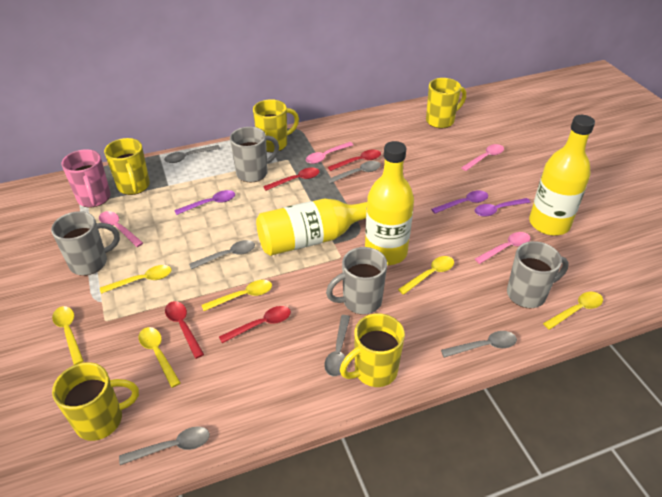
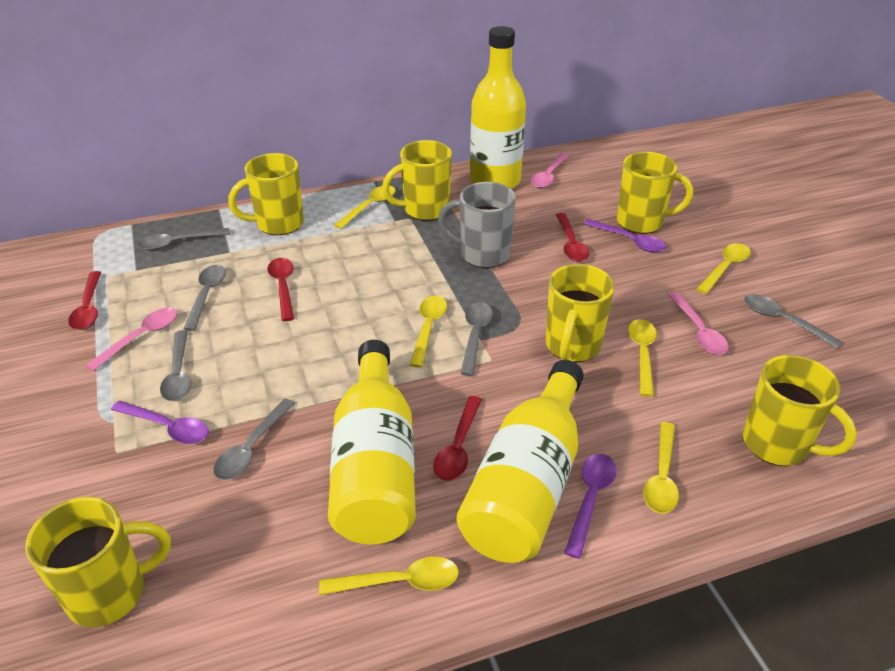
grey mug: [51,211,120,276] [230,127,279,183] [326,247,387,315] [507,241,569,308] = 4 -> [438,182,516,268] = 1
pink mug: [62,149,111,207] = 1 -> none = 0
pink spoon: [99,211,143,247] [306,142,353,164] [461,144,504,171] [475,232,530,264] = 4 -> [86,308,177,371] [531,153,569,188] [669,292,729,355] = 3
yellow mug: [52,362,139,441] [104,138,150,195] [253,99,299,152] [340,313,405,387] [426,78,466,129] = 5 -> [25,497,171,627] [228,153,304,235] [382,140,452,221] [546,264,615,362] [617,152,693,234] [743,355,857,466] = 6

